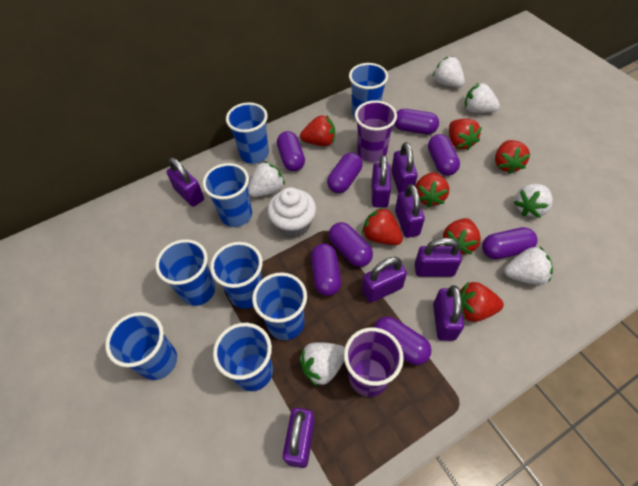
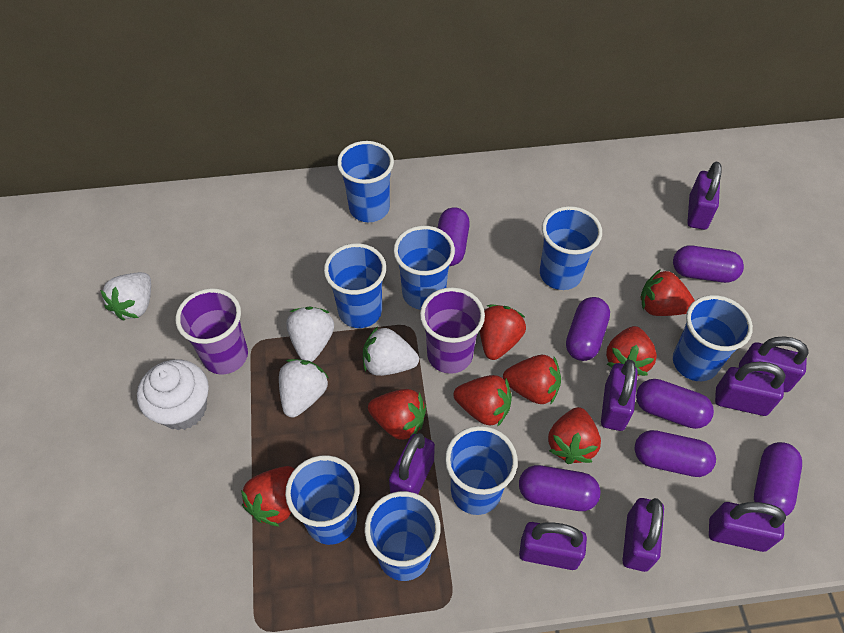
purple capsule: [277,131,305,171] [311,243,341,296] [327,153,363,193] [329,222,373,267] [374,317,431,365] [394,109,439,134] [428,134,460,176] [482,227,538,259] = 8 -> [438,207,470,266] [519,465,601,511] [566,297,610,361] [635,430,716,477] [636,379,714,429] [673,246,744,283] [754,442,802,516] = 7
red strawberry: [300,115,335,146] [362,207,403,245] [416,172,449,208] [443,218,481,254] [449,119,482,151] [459,282,504,322] [495,140,531,174] = 7 -> [241,466,295,527] [368,389,426,440] [454,375,512,426] [480,305,526,360] [503,355,561,404] [548,407,601,464] [606,326,657,376] [640,269,695,316] = 8
white strawberry: [248,161,285,197] [299,342,345,387] [433,57,465,88] [465,82,500,113] [504,247,553,285] [513,184,553,218] = 6 -> [100,272,151,321] [279,359,328,417] [287,307,334,362] [363,326,419,376] = 4

